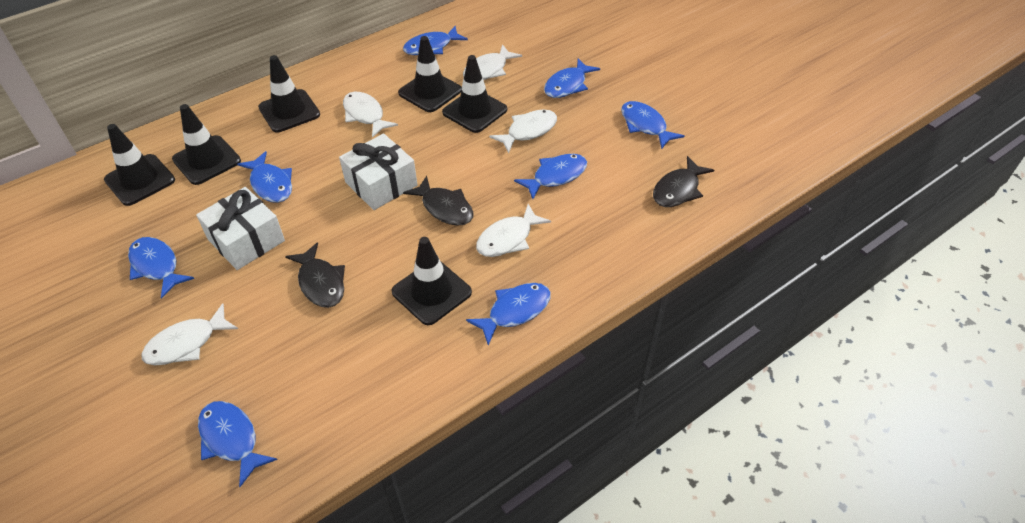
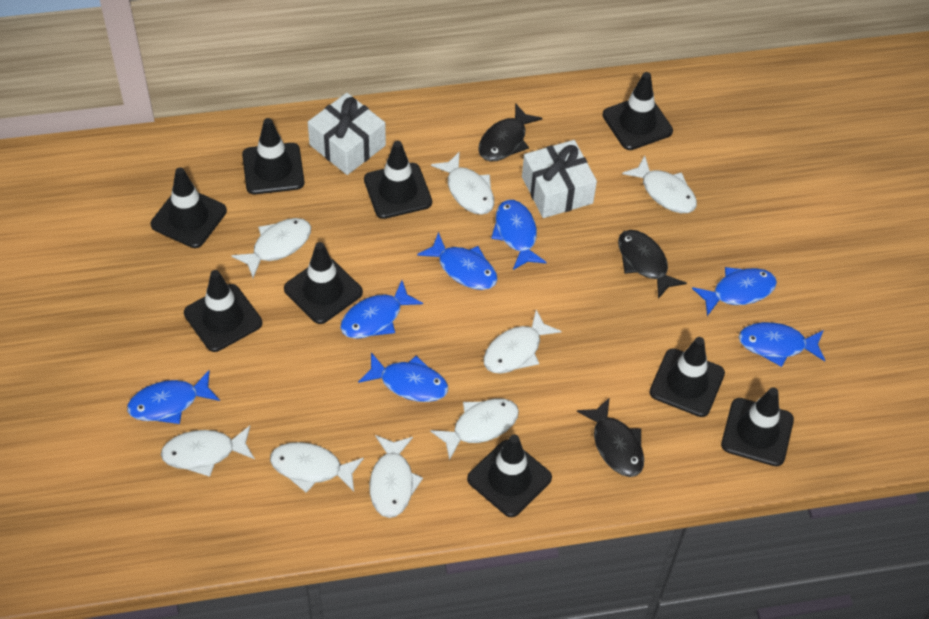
black traffic cone: [104,124,175,206] [172,104,241,185] [258,55,320,133] [392,237,472,325] [398,36,462,112] [442,55,507,133] = 6 -> [151,168,227,248] [184,270,262,352] [242,118,304,194] [284,242,363,324] [364,141,432,219] [467,435,552,517] [602,72,673,150] [649,337,725,417] [721,387,794,466] = 9
blue fish: [128,237,194,298] [198,401,278,487] [237,151,292,203] [403,26,468,55] [466,283,551,345] [514,154,587,199] [544,58,600,98] [621,101,685,149] = 8 -> [127,370,220,424] [340,280,423,339] [358,352,448,402] [417,232,497,290] [491,200,547,270] [692,267,777,316] [739,322,825,367] = 7
white fish: [141,303,238,365] [343,92,398,138] [463,44,522,80] [476,204,551,257] [489,109,557,153] = 5 -> [161,426,255,477] [231,218,311,278] [270,442,364,493] [369,435,423,518] [430,399,519,460] [431,151,494,215] [483,310,562,374] [622,155,697,213] = 8

